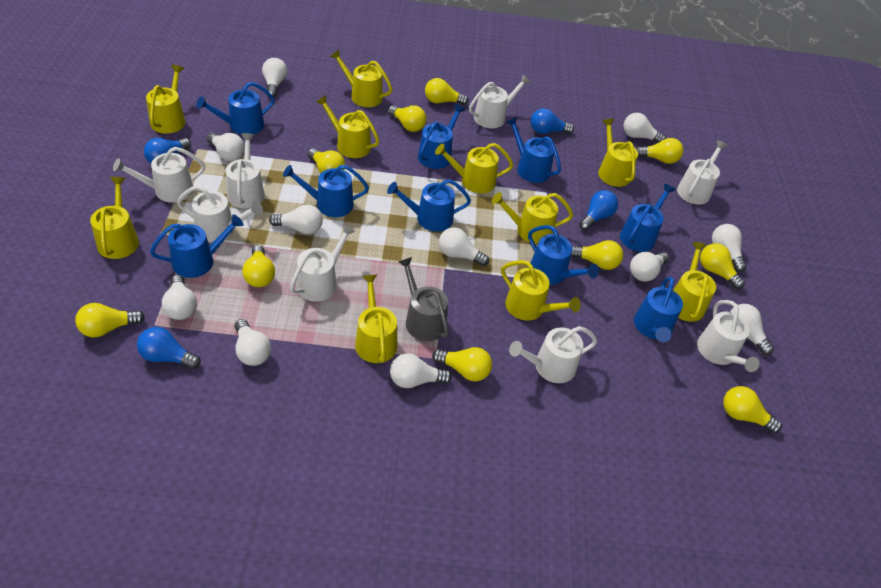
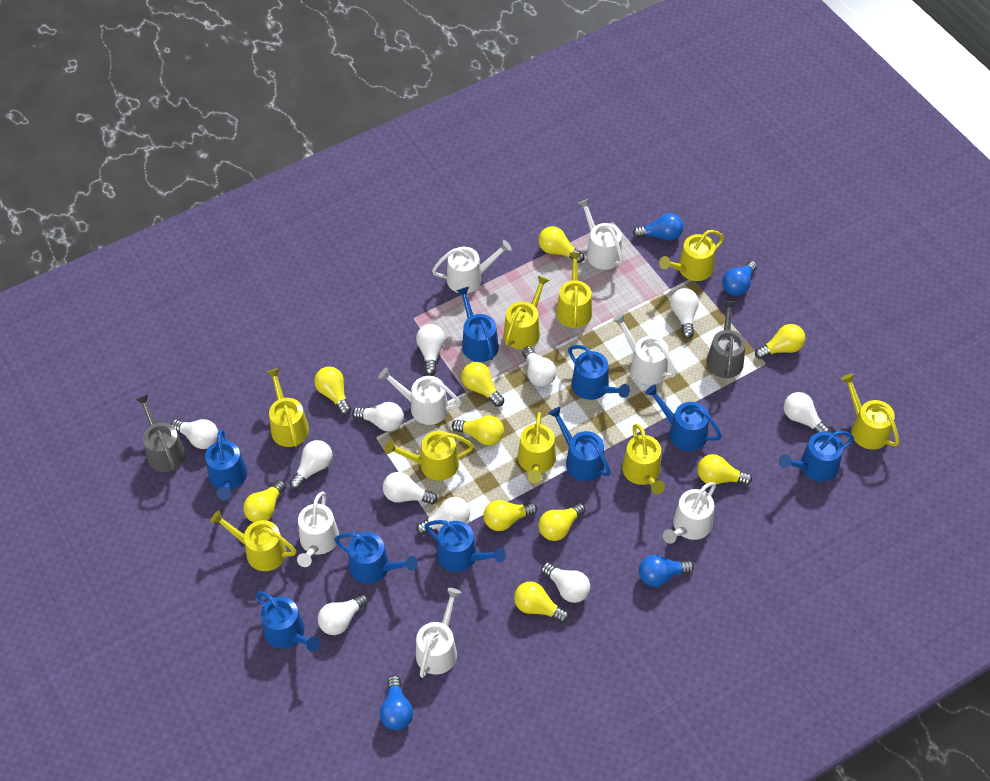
grey watering can: [399,257,449,341] = 1 -> [135,394,186,472] [707,301,746,378] = 2
white watering can: [113,147,205,203] [177,185,263,243] [226,133,265,209] [290,224,355,302] [469,75,531,128] [509,326,597,383] [677,140,728,205] [697,300,760,372] = 8 -> [297,491,339,567] [378,367,461,425] [416,588,461,678] [432,240,512,293] [578,199,623,270] [613,314,676,384] [663,482,716,544] = 7
yellow watering can: [90,177,139,259] [146,65,185,134] [316,95,379,158] [330,50,392,107] [355,275,397,363] [435,143,513,193] [492,192,573,244] [501,260,581,320] [598,119,638,187] [673,242,716,322] = 10 -> [210,510,296,571] [267,368,309,447] [385,431,474,481] [504,276,550,349] [518,412,556,483] [556,253,592,328] [622,424,665,494] [659,230,724,281] [841,373,899,450] = 9

